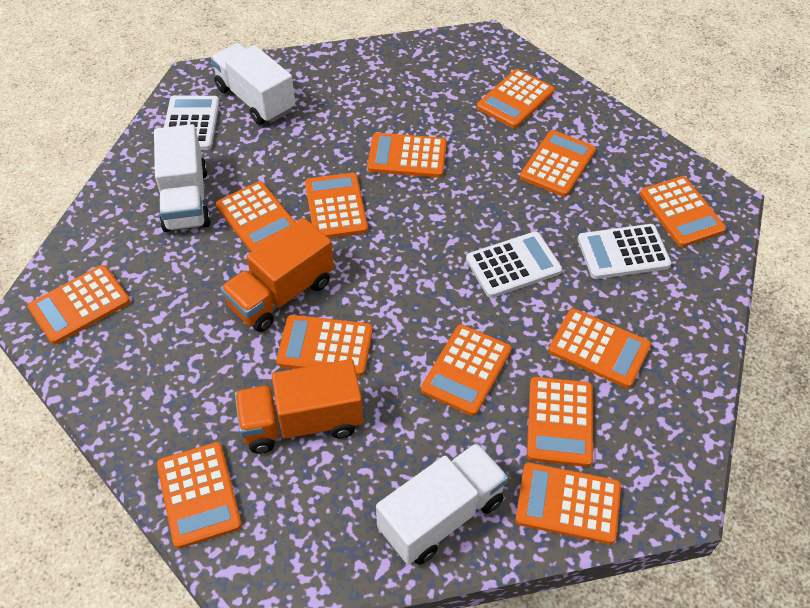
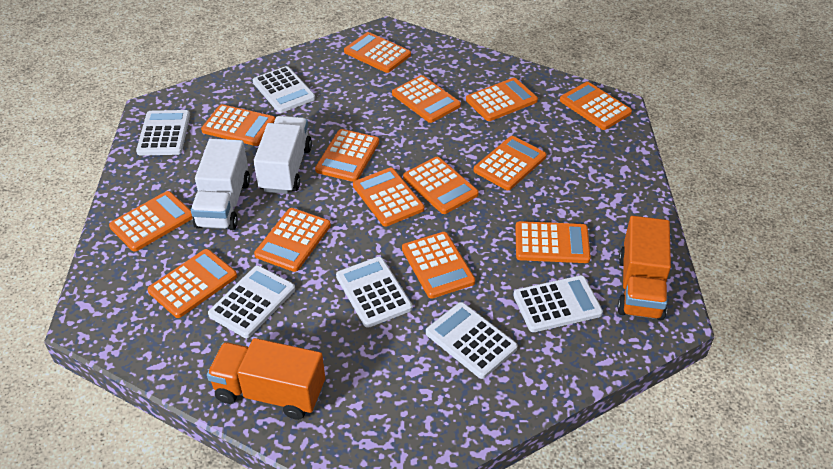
orange calculator: [28,265,130,344] [157,442,242,549] [216,181,295,252] [276,315,373,376] [305,173,368,238] [367,133,447,178] [421,324,511,416] [477,69,554,128] [515,462,621,544] [520,130,596,197] [527,377,593,467] [548,308,651,388] [640,176,726,247] = 13 -> [109,191,193,252] [147,249,237,318] [201,104,275,146] [254,208,331,272] [315,129,379,182] [344,32,411,73] [353,167,424,227] [392,75,461,123] [402,232,475,299] [403,157,479,214] [466,78,538,121] [474,136,546,190] [515,221,591,263] [560,82,632,130] = 14
white calculator: [164,96,220,150] [466,231,562,298] [577,224,671,279] = 3 -> [136,110,190,156] [208,266,295,338] [253,66,315,113] [336,257,412,328] [426,302,518,379] [513,275,603,332] = 6
white truck: [154,124,211,232] [211,43,295,125] [376,443,508,565] = 3 -> [191,139,250,230] [254,116,312,194] = 2

